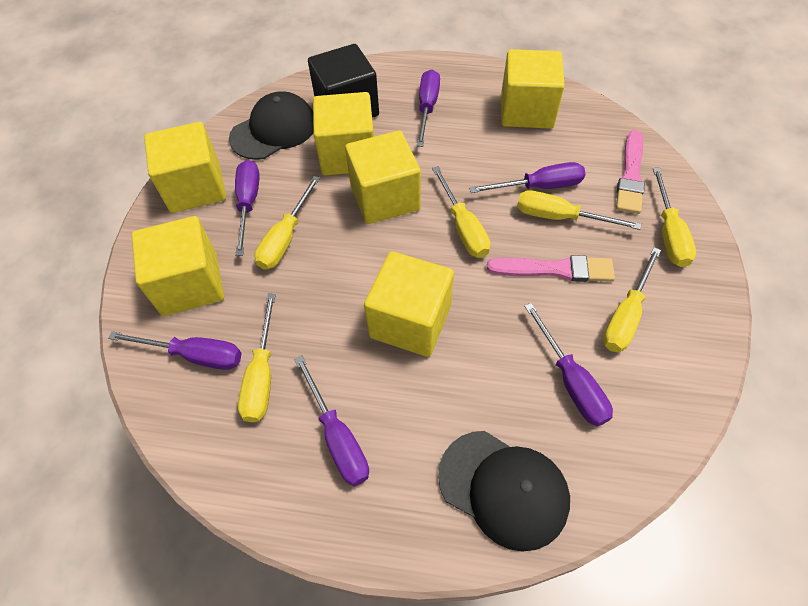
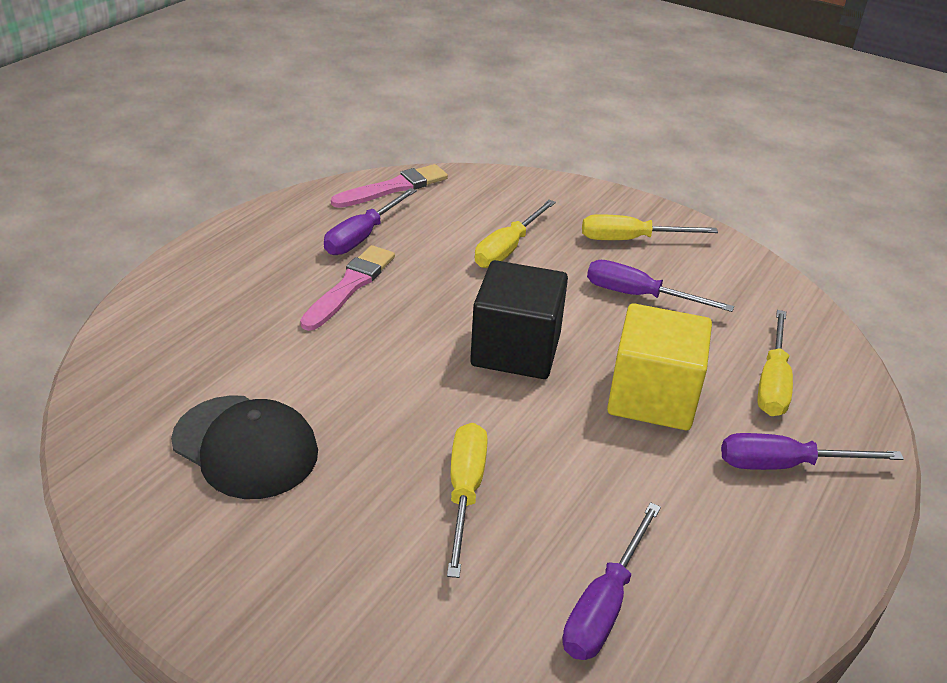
black cap: [229,91,313,160] [438,431,570,552] = 2 -> [171,395,318,499] = 1
purple screwdriver: [108,331,242,370] [235,160,260,256] [294,355,369,486] [417,69,440,147] [469,162,586,193] [524,303,613,426] = 6 -> [324,188,417,255] [562,502,661,660] [587,260,734,312] [721,433,904,470] = 4
yellow cube: [132,216,224,316] [144,122,226,213] [313,92,374,175] [345,131,421,224] [364,251,454,357] [501,49,565,129] = 6 -> [607,303,712,430] = 1
yellow screwdriver: [238,294,276,422] [254,176,320,270] [432,166,490,258] [517,190,641,230] [603,247,661,352] [653,168,696,267] = 6 -> [447,423,488,578] [475,200,556,268] [582,214,718,240] [757,310,793,416] = 4

